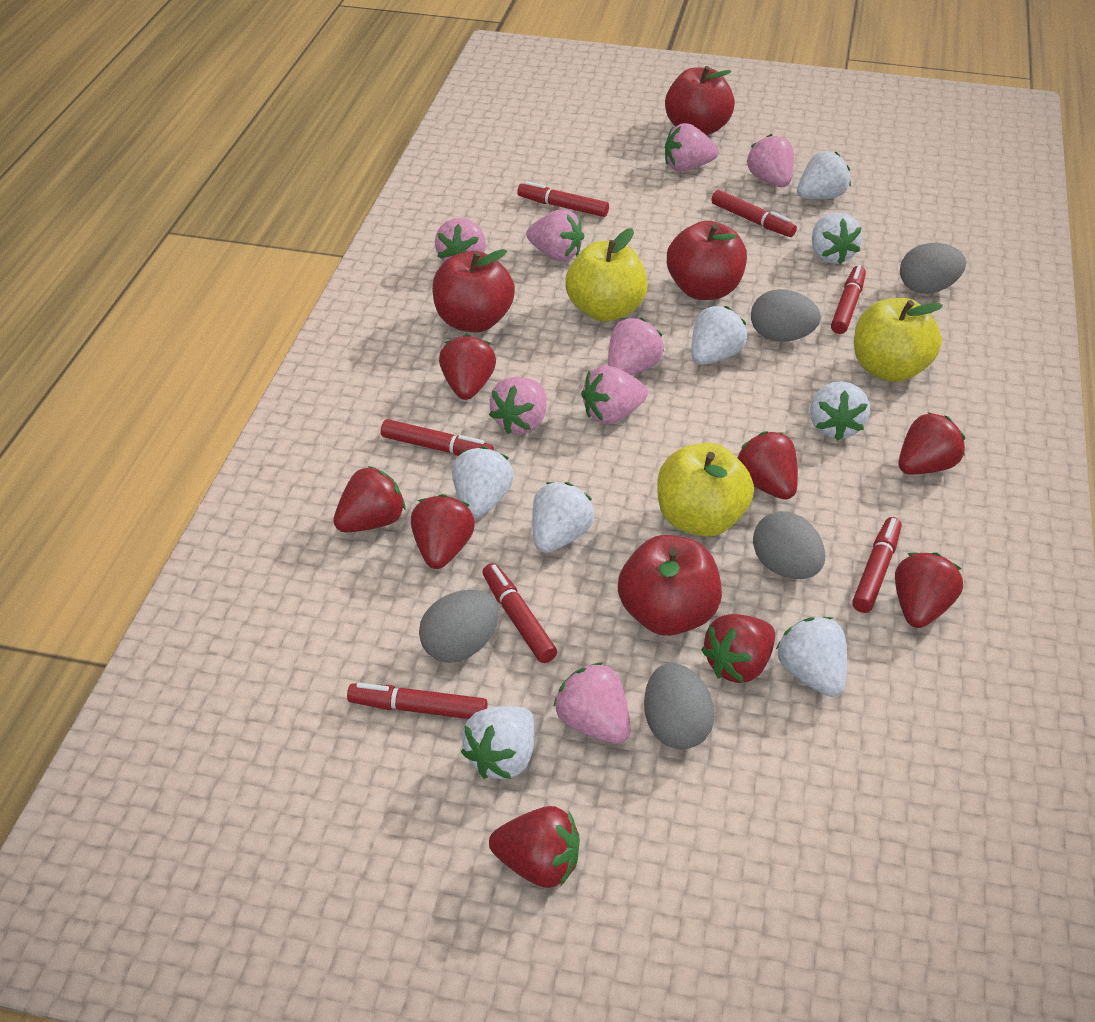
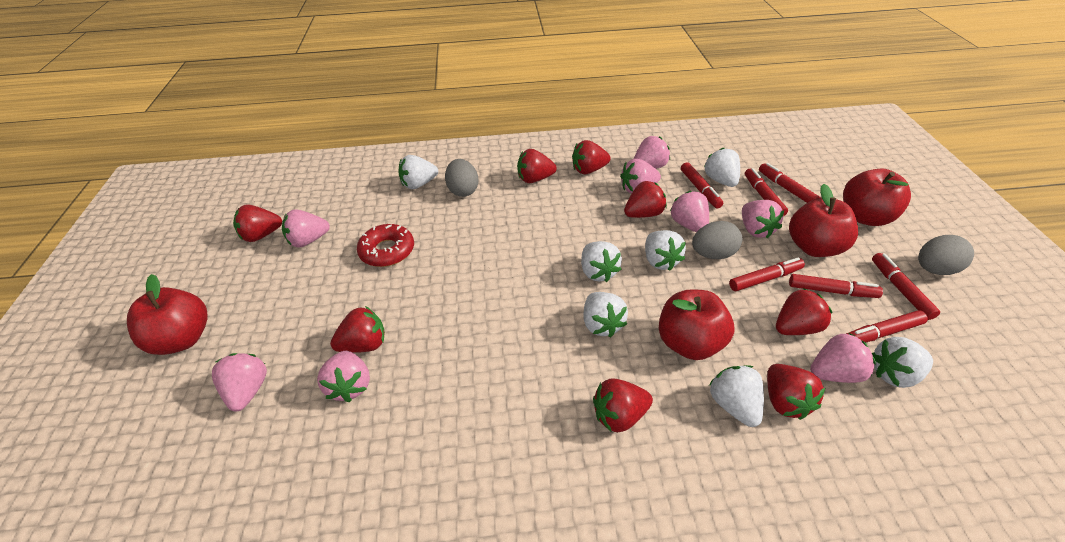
grey egg: [419,590,499,663] [644,663,715,749] [751,289,821,342] [753,511,825,579] [900,243,966,294] = 5 -> [445,159,478,197] [692,221,742,259] [918,235,974,275] = 3
red donut: none = 0 -> [357,224,414,267] = 1
white strawberry: [452,446,514,518] [461,706,535,779] [532,482,594,553] [691,306,747,365] [776,617,847,697] [797,151,851,199] [810,381,870,441] [812,213,862,265] = 8 -> [398,155,438,189] [581,241,622,282] [583,292,628,337] [645,230,686,271] [704,148,740,187] [709,365,764,427] [872,337,933,388] = 7
yellow apple: [565,228,648,322] [657,443,754,537] [854,298,943,382] = 3 -> none = 0

